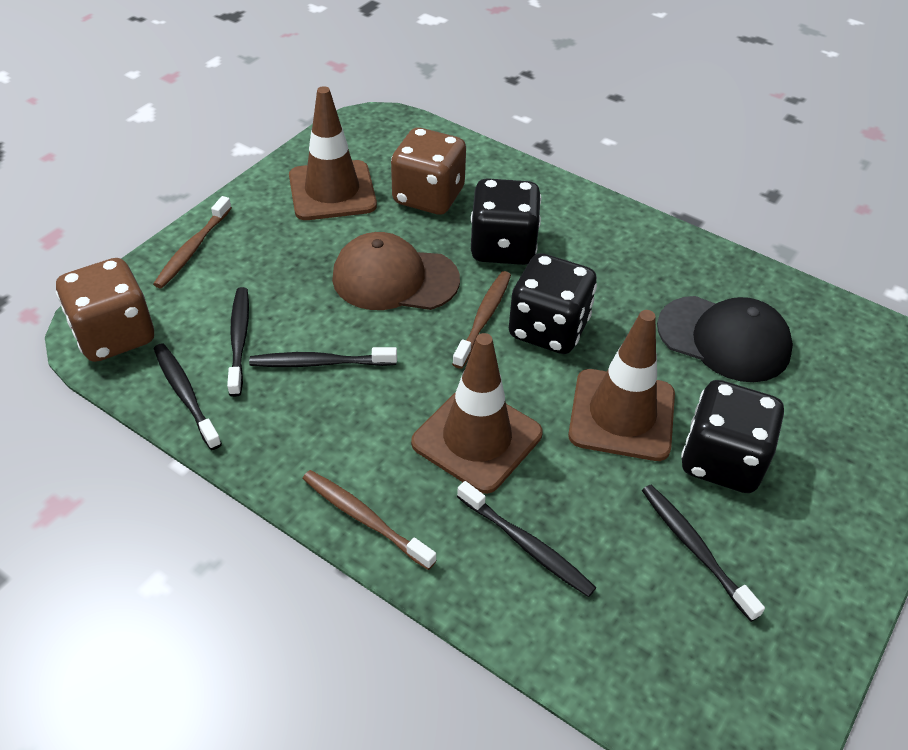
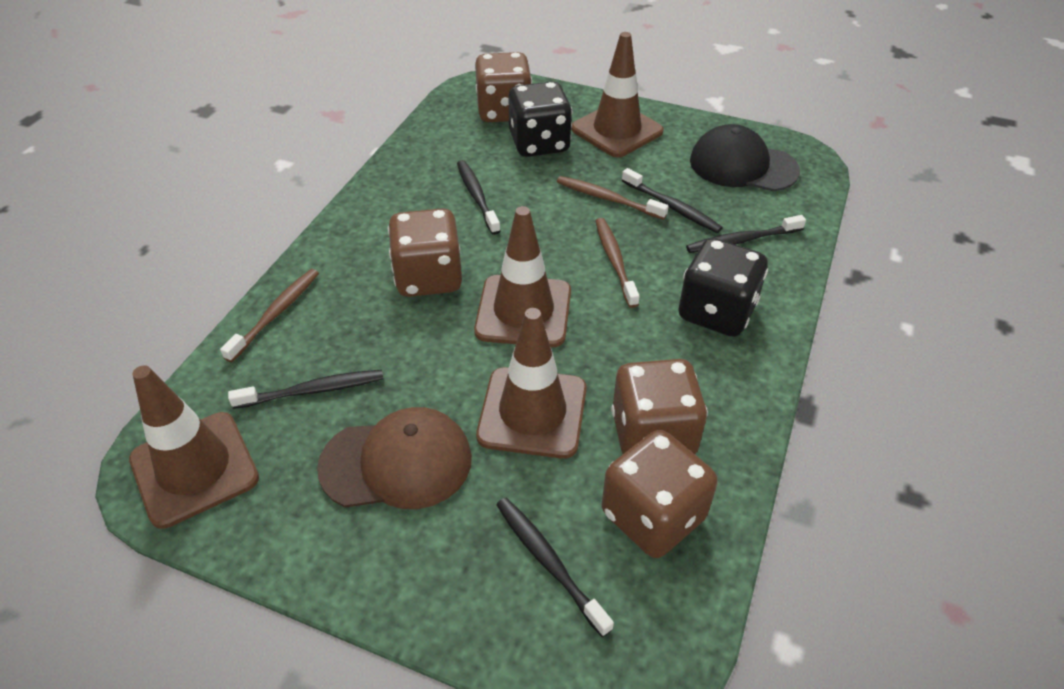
black dice: [471,178,541,265] [509,253,597,354] [681,380,784,493] = 3 -> [508,81,572,157] [678,238,768,337] = 2
brown dice: [56,258,154,362] [391,128,466,215] = 2 -> [388,208,462,297] [475,52,532,122] [602,430,718,558] [611,359,708,454] = 4
brown traffic cone: [289,86,377,220] [411,333,543,494] [568,310,675,461] = 3 -> [129,365,259,529] [474,206,571,347] [476,308,587,459] [571,32,664,157] = 4

